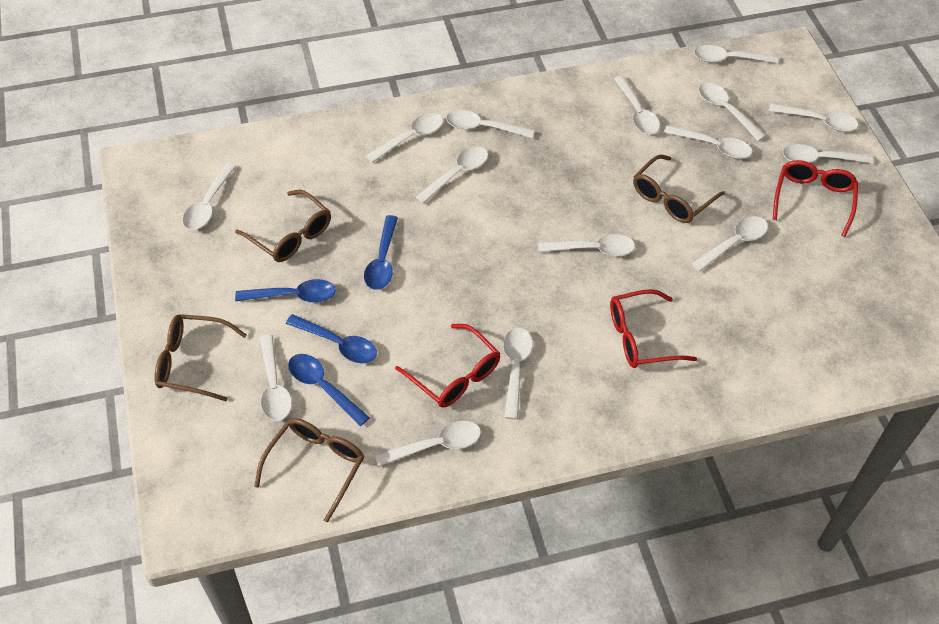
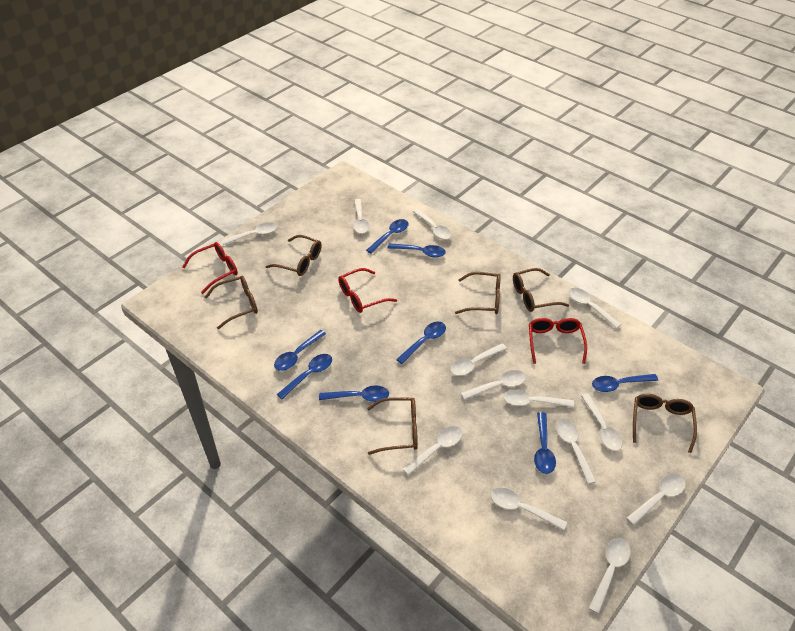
blue spoon: [235,279,336,303] [286,314,377,363] [288,354,370,426] [364,215,398,290] = 4 -> [274,330,326,371] [276,354,332,399] [319,385,389,402] [366,219,409,254] [387,243,446,258] [396,322,446,364] [534,412,556,474] [592,374,658,392] = 8
brown glasses: [154,314,247,401] [235,190,331,262] [254,418,364,522] [633,154,725,223] = 4 -> [205,276,258,329] [265,235,322,276] [367,397,418,455] [455,272,501,314] [513,268,569,312] [633,394,697,453] = 6
white spoon: [183,163,236,230] [260,335,292,421] [366,113,443,163] [374,421,481,467] [416,146,488,204] [446,110,534,138] [503,327,533,419] [538,234,635,256] [614,76,660,135] [663,125,752,159] [691,216,768,272] [694,45,778,64] [699,83,766,141] [769,103,858,132] [783,144,873,164] = 15 -> [221,222,277,245] [353,199,369,234] [402,426,463,476] [413,209,451,240] [450,343,507,376] [461,370,526,400] [491,488,567,531] [503,390,574,408] [556,419,596,484] [568,288,621,328] [581,394,623,451] [589,538,631,614] [626,474,686,525] = 13

